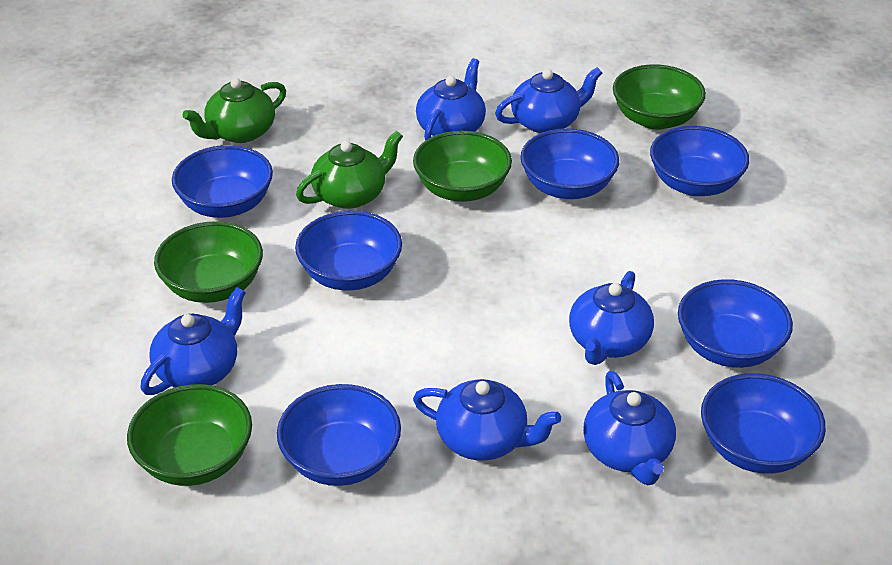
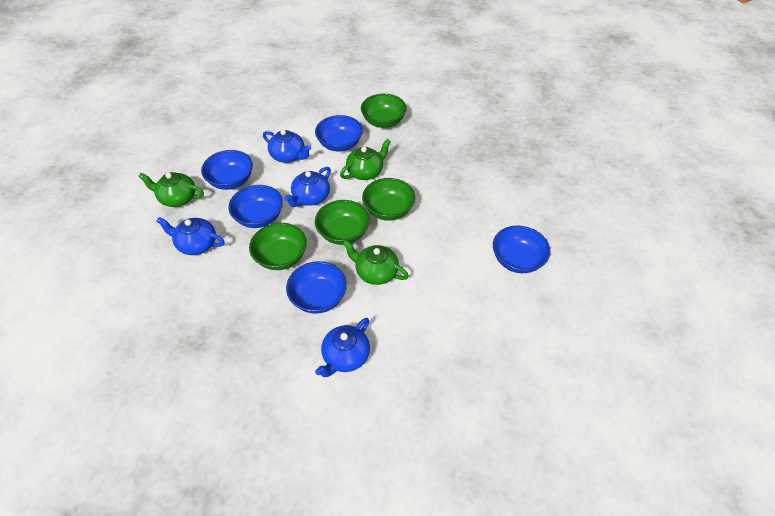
blue bowl: [172,145,273,218] [277,384,401,486] [295,211,402,291] [521,128,619,199] [650,126,749,196] [678,279,793,368] [701,373,826,474] = 7 -> [201,150,253,190] [229,185,283,228] [286,261,347,314] [315,115,363,151] [493,226,551,273] = 5
blue teapot: [140,287,246,395] [413,379,561,461] [416,58,486,141] [495,67,602,133] [569,271,654,365] [583,371,676,485] = 6 -> [156,217,225,255] [263,130,311,163] [284,167,331,207] [315,318,370,377] = 4
green teapot: [182,78,286,143] [296,131,403,209] = 2 -> [138,172,204,207] [340,139,391,180] [343,240,409,285] = 3

